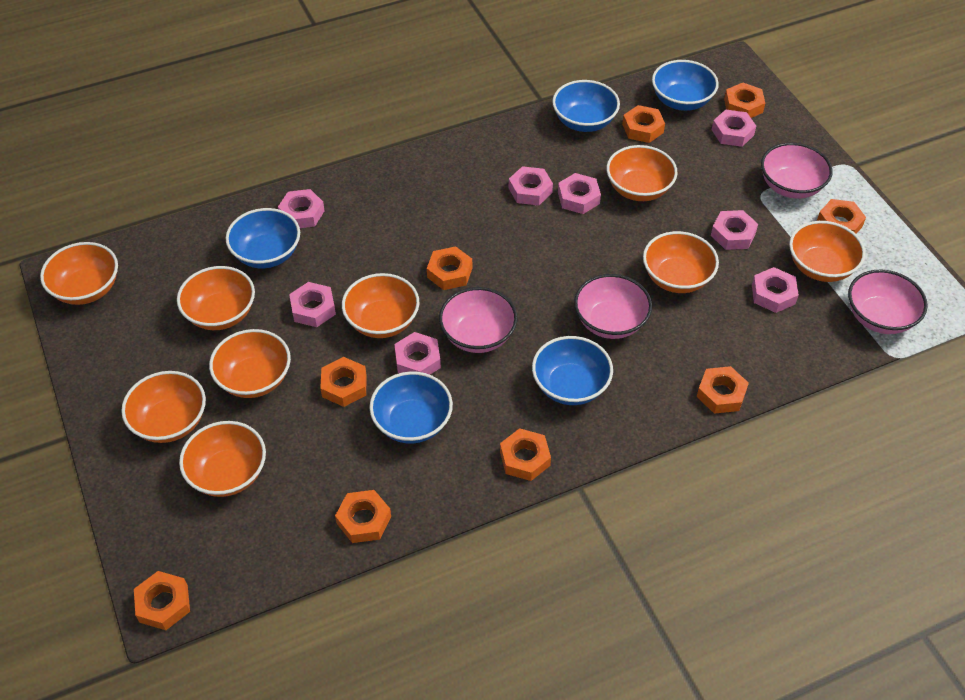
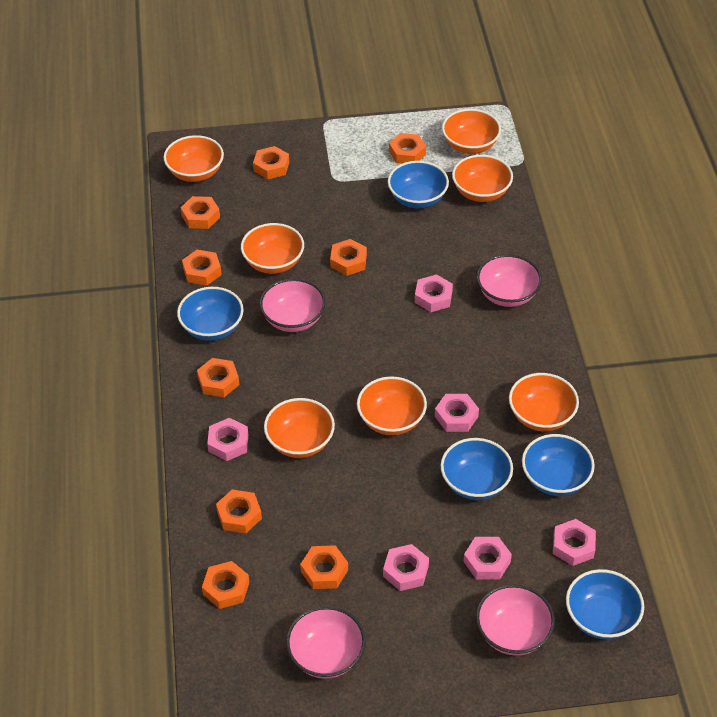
orange bowl: [40,242,118,305] [121,371,206,443] [177,266,255,330] [179,421,266,497] [209,329,291,398] [342,273,419,338] [606,145,678,201] [643,231,719,293] [789,221,866,282] = 9 -> [164,135,224,182] [241,223,304,274] [264,398,335,458] [357,376,427,435] [442,109,501,154] [452,155,513,202] [509,373,579,431] = 7
pink nut: [278,189,325,228] [289,282,336,327] [394,332,441,375] [509,166,553,205] [558,173,601,214] [711,210,758,250] [712,110,756,147] [752,267,799,313] = 8 -> [207,418,248,461] [383,544,429,591] [415,274,453,312] [435,394,479,432] [463,537,512,580] [553,519,596,566] = 6

